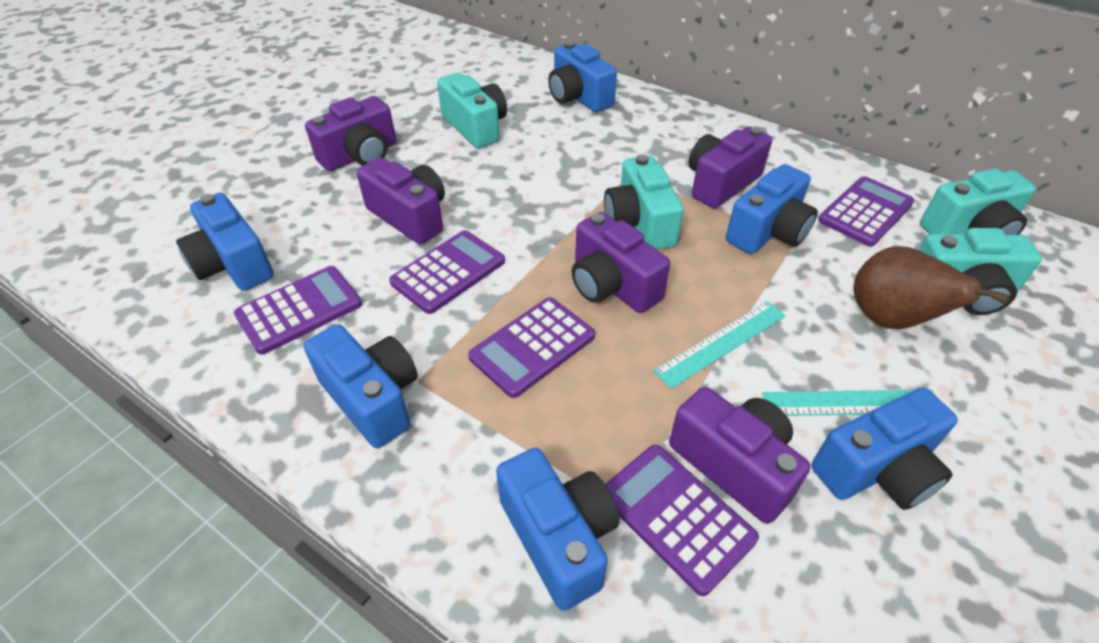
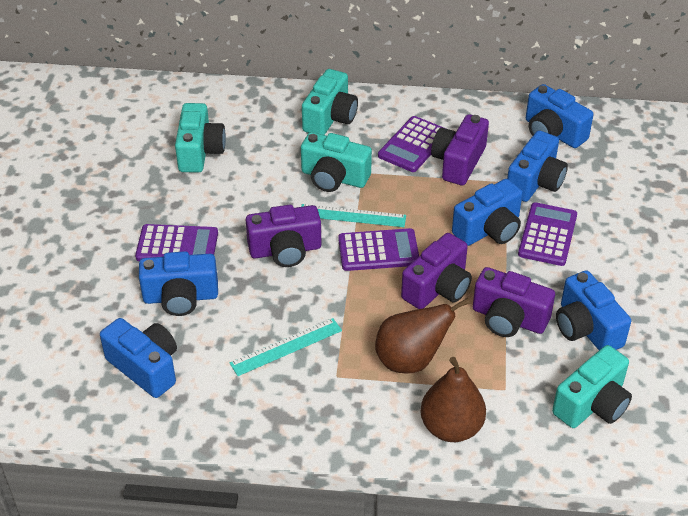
brown pear: [854,246,1010,329] = 1 -> [375,298,470,374] [421,357,486,442] = 2
purple calculator: [234,266,362,355] [389,230,505,314] [468,298,595,398] [605,444,759,596] [818,176,915,247] = 5 -> [135,224,218,261] [338,228,419,271] [378,116,444,172] [518,202,577,266] = 4
purple camera: [305,96,396,171] [357,157,445,244] [572,212,670,313] [669,387,811,524] [689,126,772,208] = 5 -> [246,205,321,267] [401,233,472,309] [431,114,489,185] [473,267,555,337] = 4

